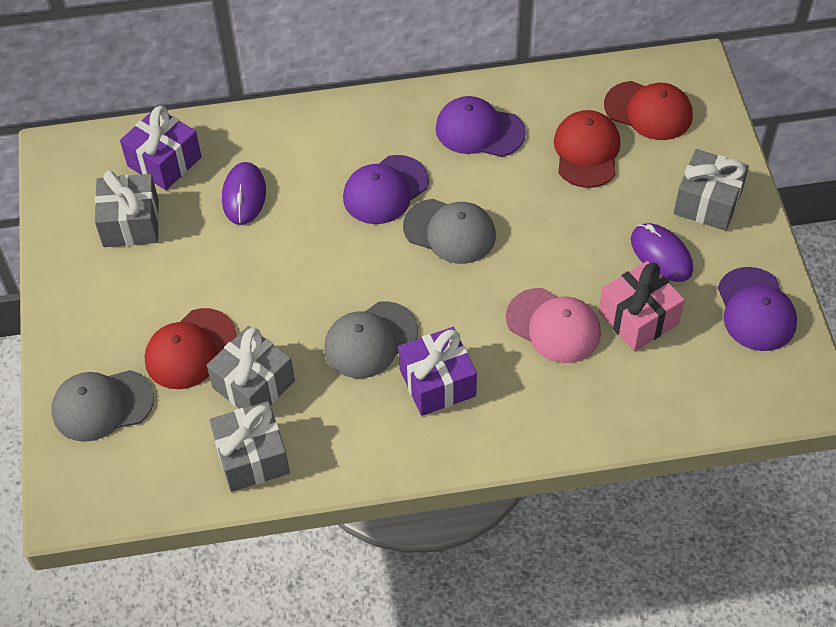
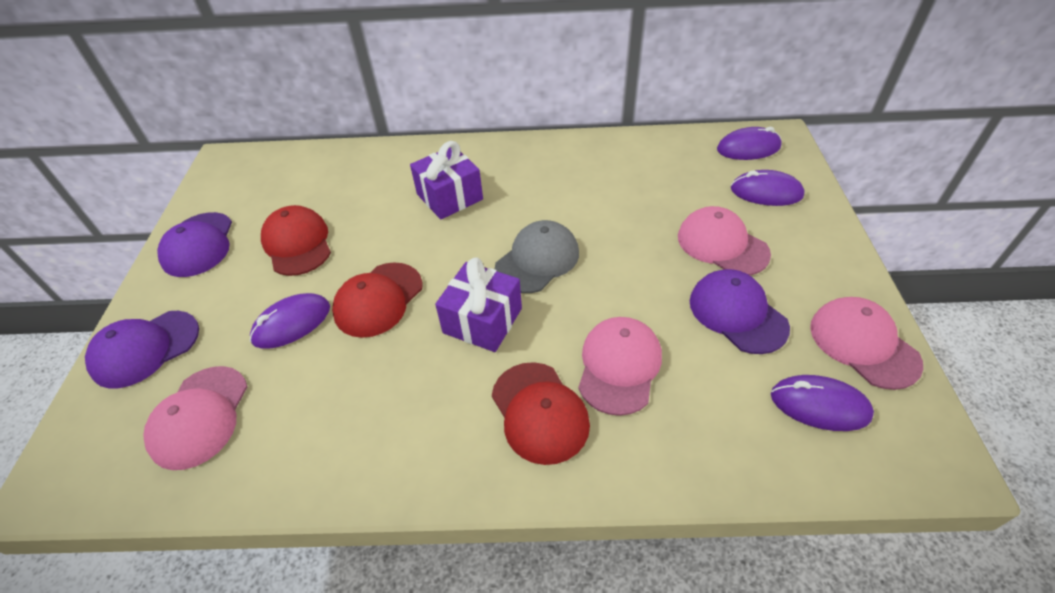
grey cap: [52,370,154,442] [324,301,418,378] [403,199,496,264] = 3 -> [495,220,579,293] = 1
grey gift: [94,170,159,247] [207,326,295,409] [209,401,290,492] [674,149,749,231] = 4 -> none = 0
pink cap: [506,288,601,363] = 1 -> [143,366,247,470] [578,317,662,416] [678,206,771,275] [810,297,923,390] = 4
pink gift: [599,261,685,351] = 1 -> none = 0
purple mouse: [222,162,266,225] [631,223,693,282] = 2 -> [250,293,330,349] [717,127,782,160] [731,170,805,206] [771,375,874,431] = 4

